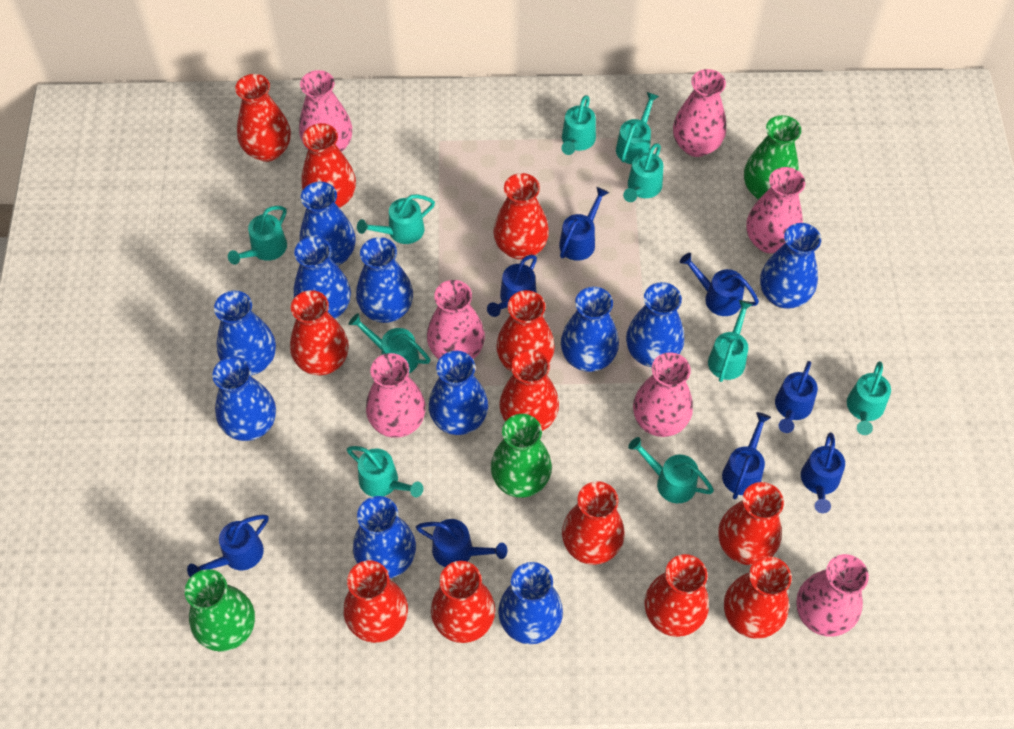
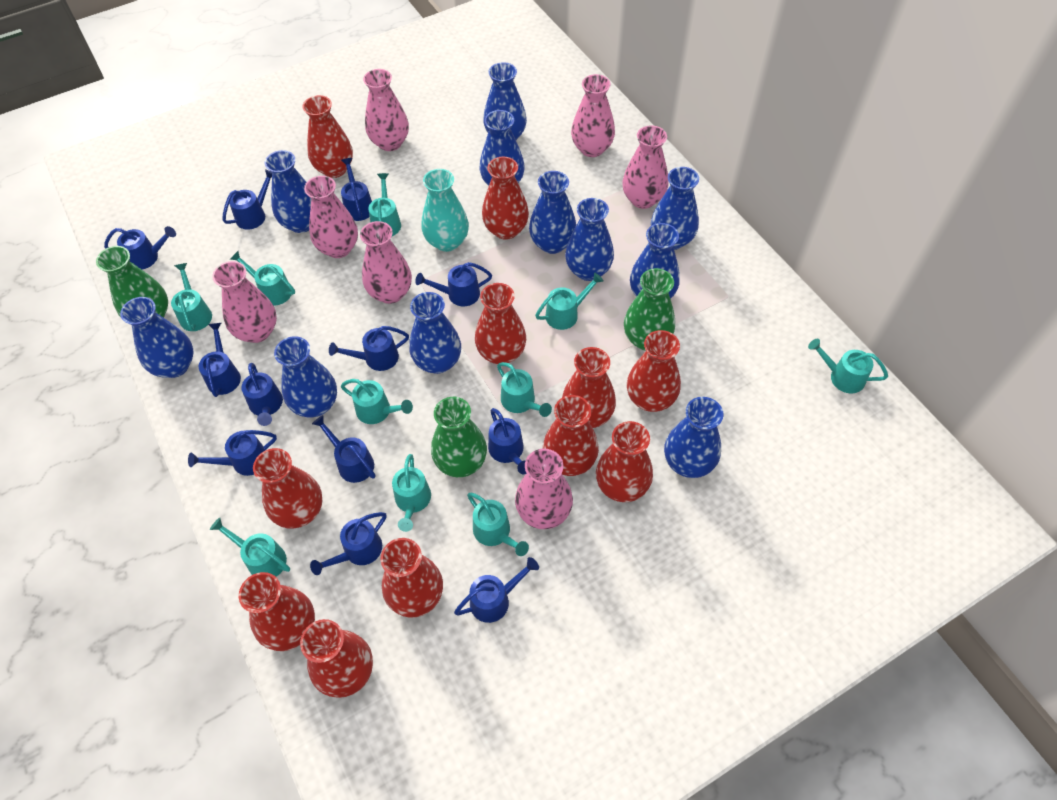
blue watering can: [187,515,269,577] [416,519,507,567] [487,255,537,317] [559,187,609,261] [680,253,759,316] [722,412,771,499] [775,361,818,433] [801,433,845,513] = 8 -> [104,226,176,270] [188,430,277,476] [199,323,241,397] [222,169,273,230] [241,363,283,426] [310,512,386,575] [312,415,375,483] [329,326,409,371] [341,158,372,221] [415,262,492,307] [454,557,539,623] [488,408,527,474] = 12
red vase: [235,74,291,162] [290,290,349,375] [302,123,356,208] [344,560,408,643] [431,561,495,643] [493,173,549,260] [496,290,555,372] [499,349,559,431] [562,481,625,565] [644,554,709,637] [718,482,784,565] [724,556,792,639] = 12 -> [239,572,315,651] [253,448,322,529] [300,619,373,698] [302,95,353,178] [381,538,443,618] [475,283,526,364] [482,157,529,240] [543,395,599,476] [562,347,616,428] [596,421,653,502] [627,330,681,412] = 11
turquoise vase: none = 0 -> [422,169,469,252] = 1

